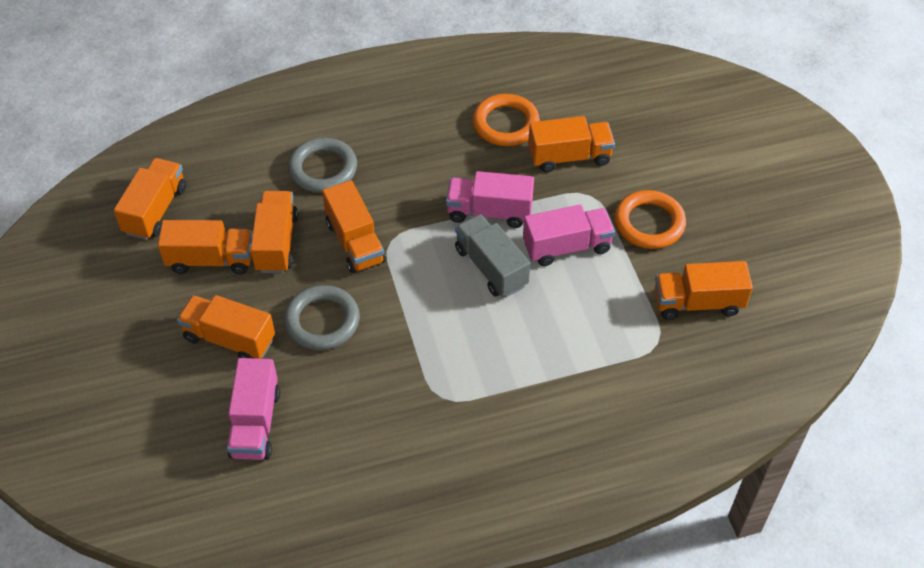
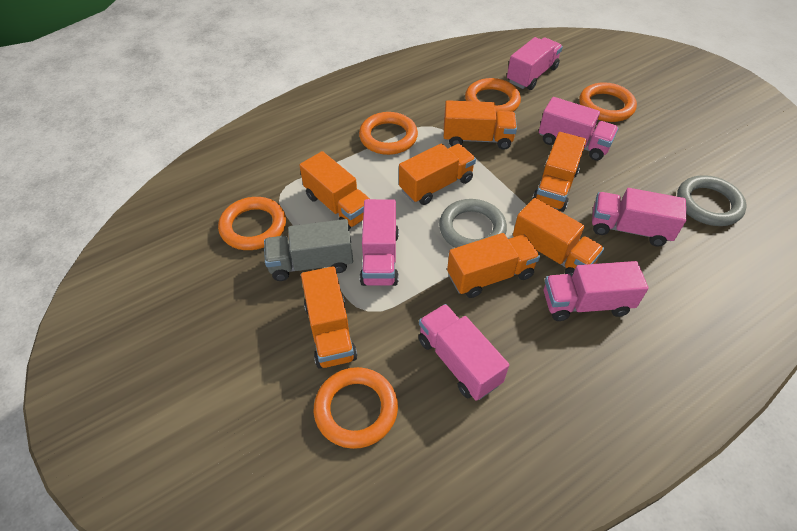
orange ring: [473,94,540,146] [614,190,686,249] = 2 -> [218,197,286,250] [314,367,398,449] [359,112,418,155] [465,78,521,112] [579,82,637,122] = 5
pink truck: [227,358,280,460] [446,171,534,228] [523,205,615,266] = 3 -> [360,199,399,286] [418,304,509,401] [507,37,563,90] [539,97,619,161] [544,261,649,321] [592,188,687,247] = 6

